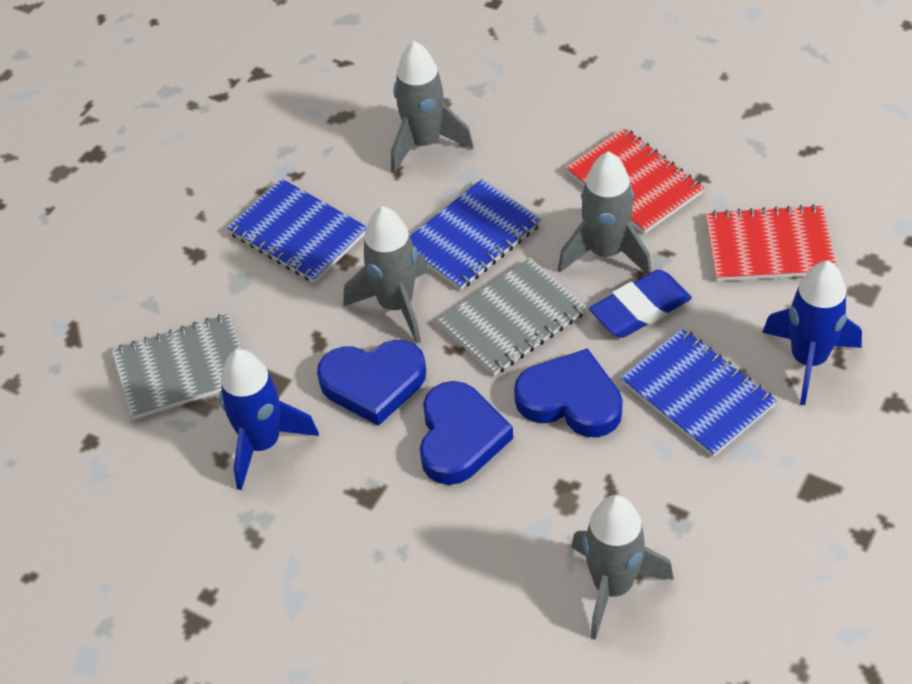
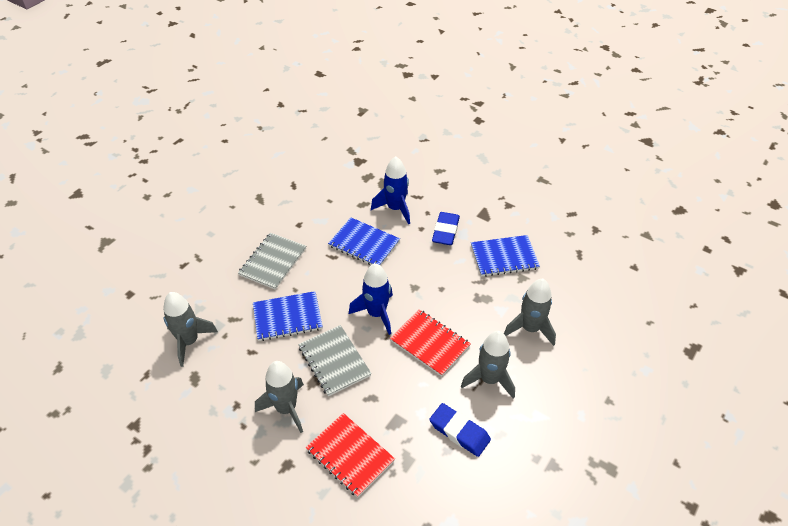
blue eraser: [589,269,692,338] = 1 -> [429,403,491,457] [432,212,460,245] = 2
blue heart: [317,340,426,426] [420,381,513,485] [514,348,623,437] = 3 -> none = 0

